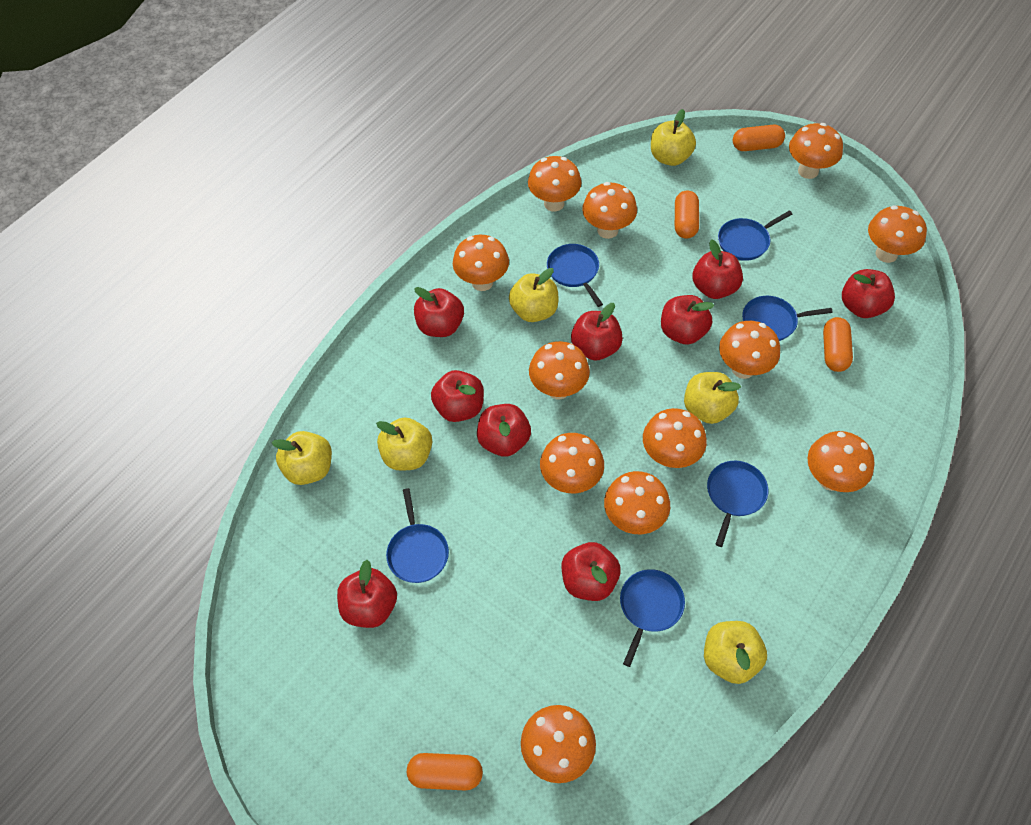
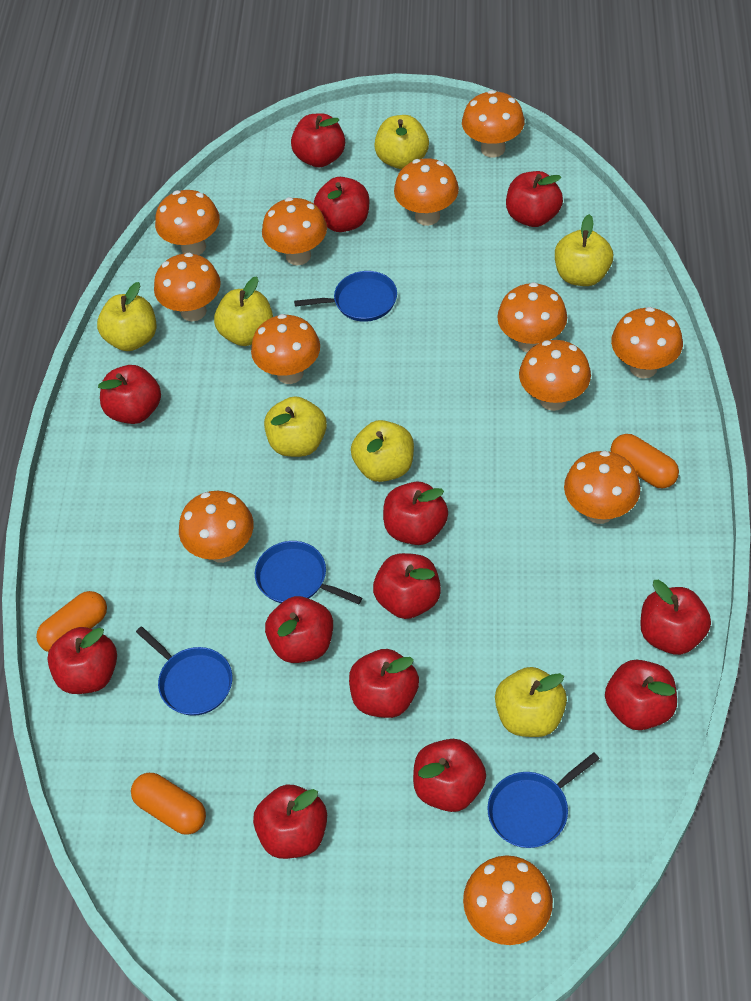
blue pan: [386,488,449,583] [547,244,603,307] [620,569,685,667] [707,461,768,547] [718,210,792,261] [742,296,833,341] = 6 -> [136,626,233,716] [255,541,362,604] [294,271,397,322] [487,752,600,848] = 4
orange capsule: [407,753,483,791] [675,190,699,239] [733,124,785,151] [823,317,853,372] = 4 -> [36,591,107,652] [131,773,206,835] [611,434,679,488] = 3
red apple: [337,560,397,628] [414,287,464,337] [431,370,484,422] [477,404,531,457] [562,542,621,601] [571,303,623,361] [661,295,714,345] [692,239,743,299] [842,269,895,318] = 9 -> [47,627,117,694] [98,365,161,424] [253,784,327,859] [265,596,333,663] [291,113,345,167] [314,177,369,232] [349,649,419,718] [373,553,441,619] [383,482,448,545] [413,739,486,812] [506,171,563,227] [605,660,677,730] [640,580,711,655] = 13
yellow apple: [272,431,332,485] [376,417,432,471] [509,268,558,322] [651,109,696,166] [684,372,741,424] [704,621,767,684] = 6 -> [97,282,157,351] [214,277,273,346] [264,396,327,457] [351,420,414,482] [374,115,429,169] [495,667,567,737] [555,214,613,286] = 7

